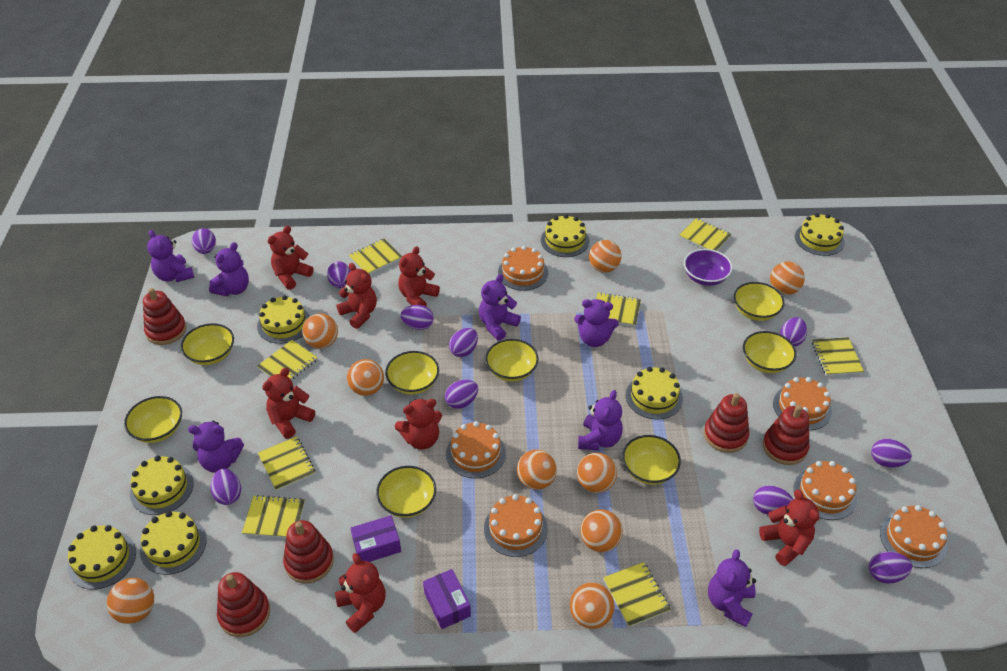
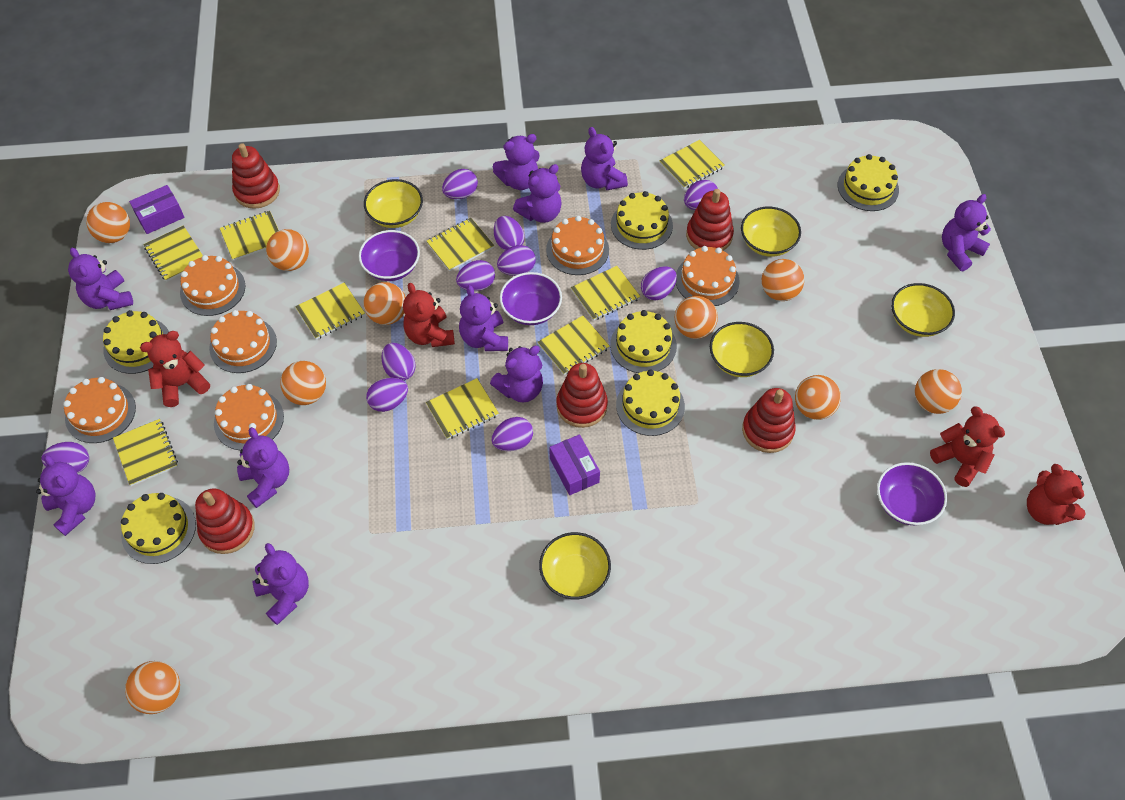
purple bowl: [684,249,733,286] = 1 -> [359,230,420,281] [500,272,562,325] [877,462,947,525] = 3
purple teddy bear: [147,230,194,282] [188,420,244,473] [209,242,249,296] [479,274,521,341] [574,299,619,347] [578,390,623,450] [708,549,756,627] = 7 -> [36,455,95,536] [68,248,133,310] [237,427,289,508] [253,543,309,625] [459,285,508,351] [490,346,543,402] [493,134,540,190] [513,164,562,223] [581,127,628,190] [942,194,991,271] = 10
red teddy bear: [262,368,315,439] [268,226,314,290] [335,553,385,633] [336,263,377,329] [395,398,442,450] [398,246,440,307] [759,490,820,566] = 7 -> [140,331,210,407] [403,283,455,347] [930,406,1005,487] [1027,464,1086,525] = 4
yellow bowl: [124,396,182,443] [181,323,234,365] [376,466,436,518] [385,351,439,395] [485,339,539,382] [622,435,681,485] [734,282,785,321] [743,331,796,373] = 8 -> [364,179,423,228] [539,532,611,599] [710,322,774,377] [741,207,801,257] [891,283,955,337] = 5
yellow cake: [68,525,136,589] [130,456,194,515] [140,511,207,575] [257,295,310,344] [541,214,589,257] [626,367,683,419] [795,213,845,256] = 7 -> [103,310,169,374] [121,493,196,564] [610,310,677,373] [611,191,673,250] [616,370,685,436] [838,154,899,211] = 6
yellow notebook: [242,495,305,538] [257,340,318,380] [258,436,315,491] [349,239,403,275] [596,292,641,327] [603,562,671,627] [679,218,732,251] [812,337,864,376] = 8 -> [113,419,178,486] [143,226,203,282] [219,211,279,261] [295,283,365,340] [426,218,494,271] [426,378,499,440] [538,316,610,375] [571,266,640,321] [660,140,725,189] = 9

